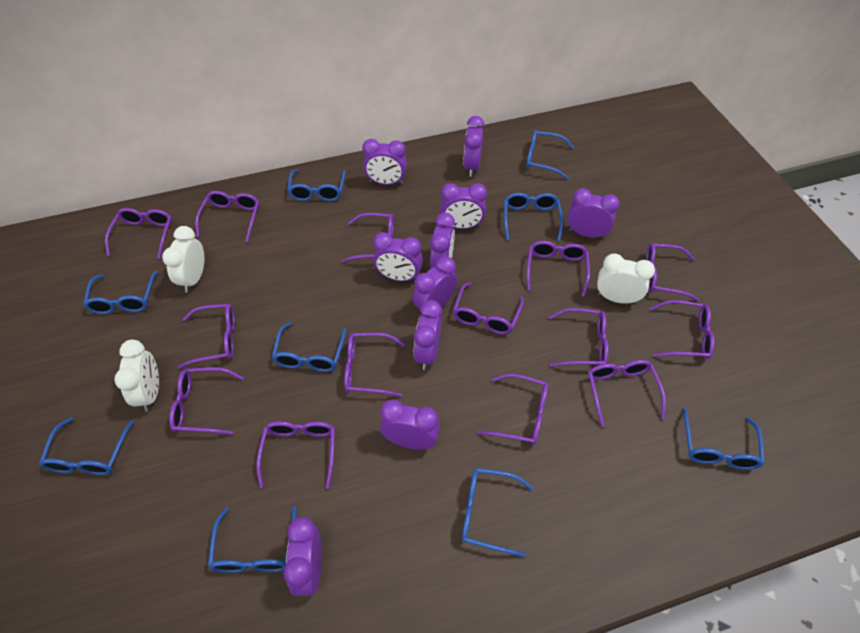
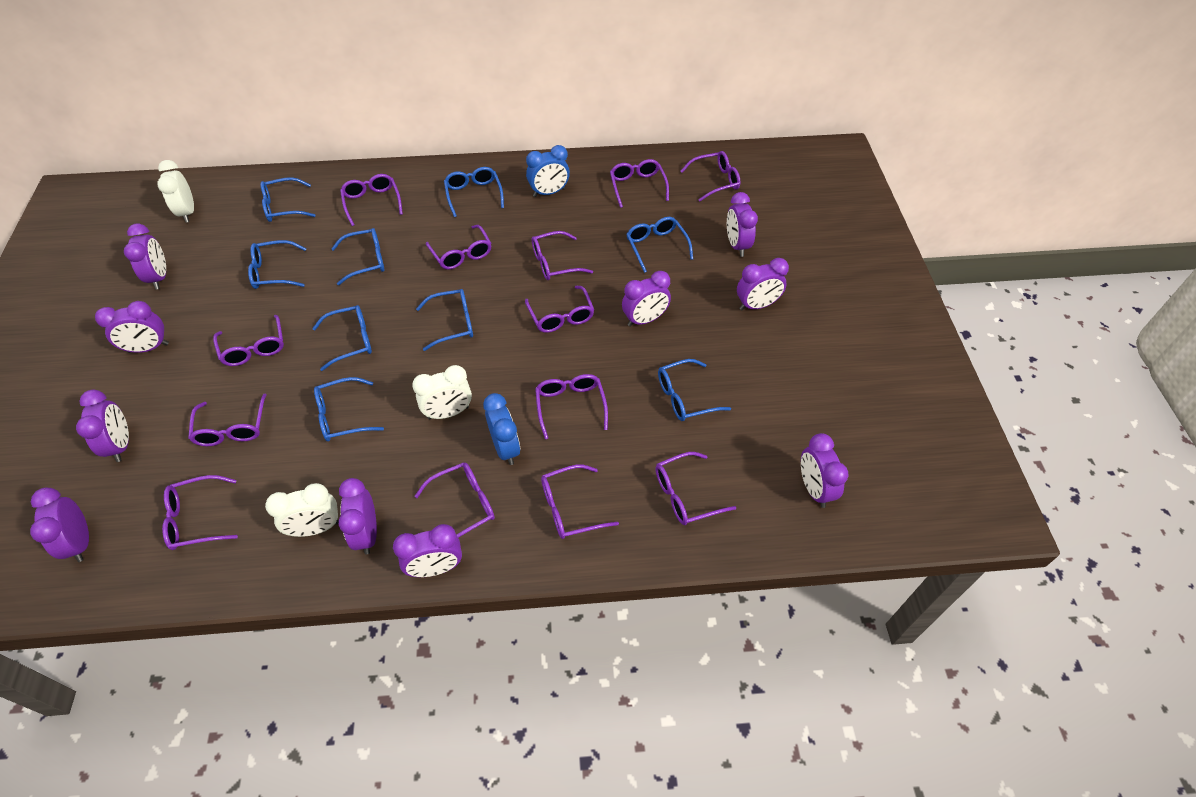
blue clock: none = 0 -> [483,393,520,465] [526,145,570,197] = 2
purple glasses: [105,208,172,259] [169,367,244,435] [178,304,235,369] [195,191,259,242] [256,421,335,489] [342,213,394,263] [344,333,405,397] [453,282,524,334] [477,374,548,445] [527,241,590,297] [549,308,609,367] [588,360,666,427] [646,243,700,302] [649,300,714,359] = 14 -> [162,475,238,550] [188,394,266,446] [213,315,284,366] [340,174,403,226] [414,462,495,538] [426,225,492,269] [525,286,594,333] [532,231,593,280] [535,374,608,439] [541,465,619,539] [610,159,669,208] [655,452,736,525] [681,151,740,202] = 13

